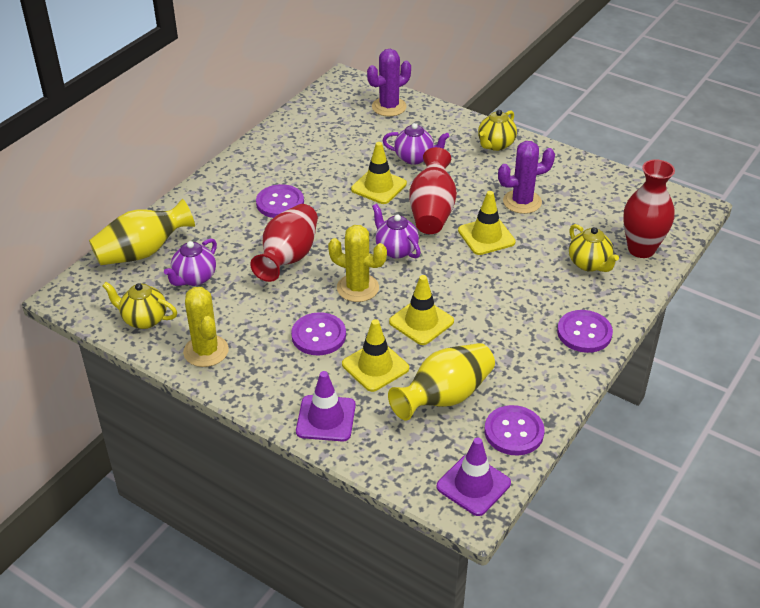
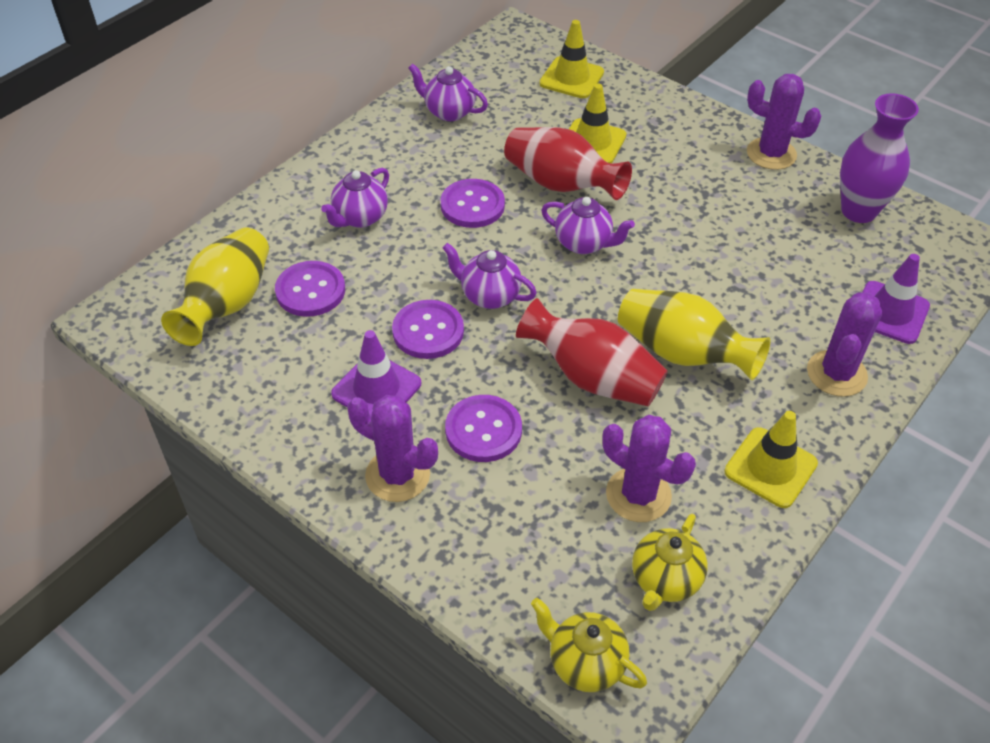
purple cactus: [367,49,411,116] [498,141,555,214] = 2 -> [347,395,438,502] [602,415,696,522] [747,74,821,170] [807,292,882,397] = 4
purple teapot: [164,238,217,286] [372,204,421,259] [382,123,449,165] = 3 -> [321,168,389,228] [408,63,488,121] [442,243,537,309] [541,197,635,254] = 4
purple vase: none = 0 -> [840,93,919,223] = 1
red vase: [250,204,318,282] [409,147,457,234] [623,159,675,258] = 3 -> [504,127,632,200] [516,298,668,406] = 2
yellow cactus: [183,287,229,367] [328,225,387,302] = 2 -> none = 0
yellow teapot: [102,282,177,329] [478,110,517,151] [569,224,619,272] = 3 -> [531,598,647,692] [632,514,708,611] = 2
yellow traffic cone: [342,319,409,392] [351,142,407,204] [389,275,454,345] [458,191,516,255] = 4 -> [539,20,604,98] [569,83,627,163] [724,411,818,508] = 3

